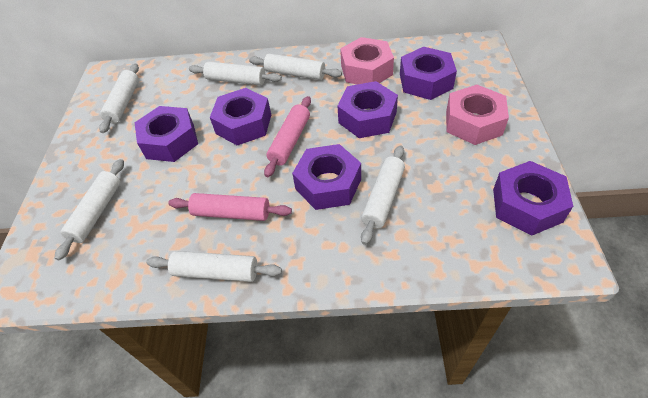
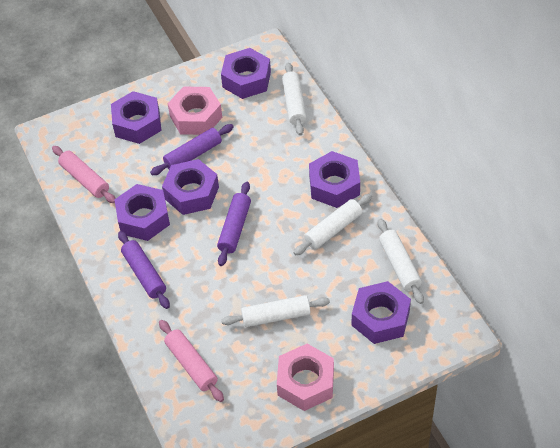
purple rolling pin: none = 0 -> [118,231,170,309] [150,124,234,175] [217,182,251,266] = 3
white rolling pin: [55,159,124,261] [99,64,139,133] [146,251,282,282] [189,62,282,85] [249,54,342,80] [361,145,405,245] = 6 -> [221,295,330,327] [282,63,307,135] [294,194,372,255] [378,218,424,304] = 4

